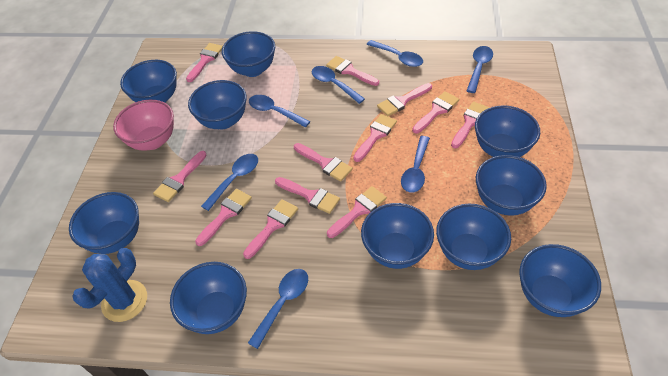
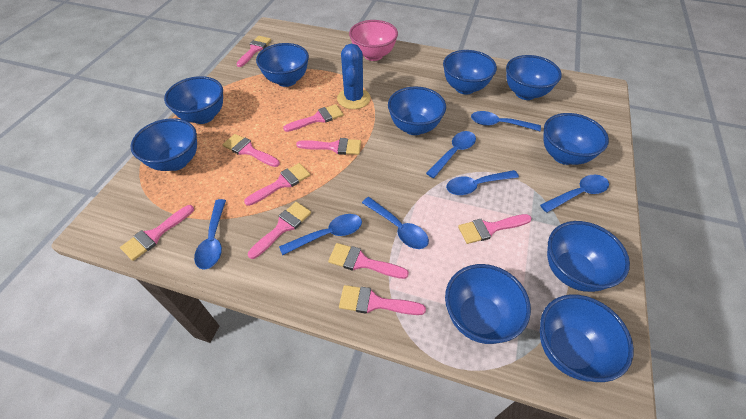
pink brush: [153,151,207,202] [186,43,223,82] [195,189,252,246] [243,199,298,259] [275,177,340,214] [294,143,353,182] [326,56,379,86] [327,186,387,238] [353,114,397,162] [377,83,432,116] [412,91,459,133] [451,102,490,148] = 12 -> [120,205,194,261] [222,134,280,167] [236,36,271,67] [244,163,310,206] [248,202,311,259] [283,104,343,132] [296,138,361,155] [328,243,409,279] [339,285,426,315] [458,214,532,244] = 10

